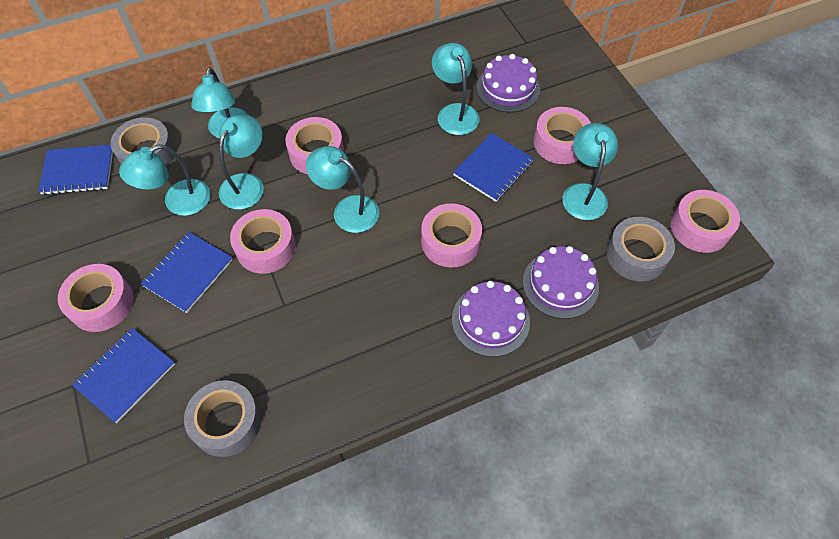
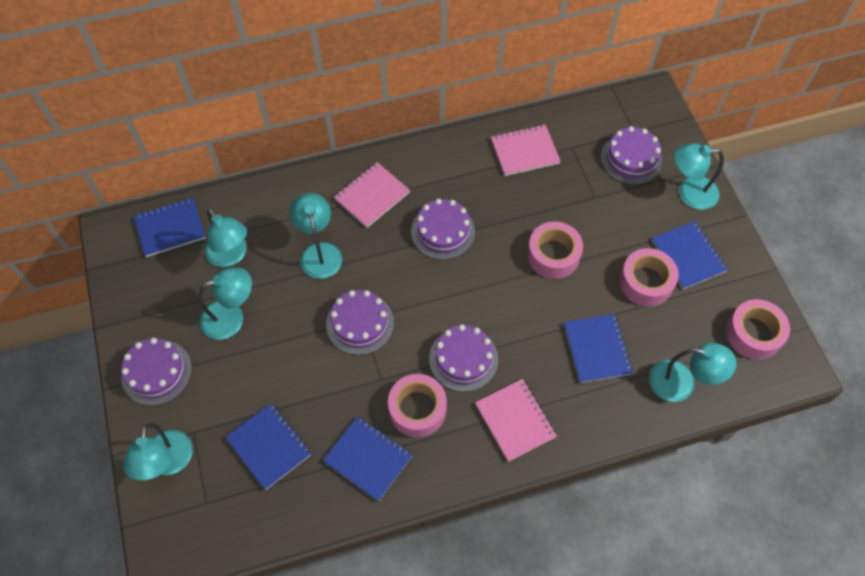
blue notebook: [38,145,113,195] [72,328,175,423] [141,232,233,313] [453,133,534,202] = 4 -> [134,197,205,257] [225,403,311,490] [323,416,412,501] [564,314,633,383] [652,221,728,289] = 5
grey tape: [111,117,175,166] [184,380,261,457] [606,217,675,281] = 3 -> none = 0
pink notebook: none = 0 -> [334,162,410,228] [475,379,557,462] [491,124,561,176] = 3
pink tape: [58,264,134,332] [230,209,296,274] [285,117,344,174] [421,203,482,268] [533,107,591,164] [671,190,740,253] = 6 -> [388,374,447,437] [527,222,583,279] [619,248,679,307] [726,299,790,360] = 4
purple cake: [452,281,530,357] [477,54,540,113] [523,246,599,319] = 3 -> [121,338,192,406] [326,290,394,355] [411,199,475,260] [429,324,498,392] [601,126,662,185] = 5

